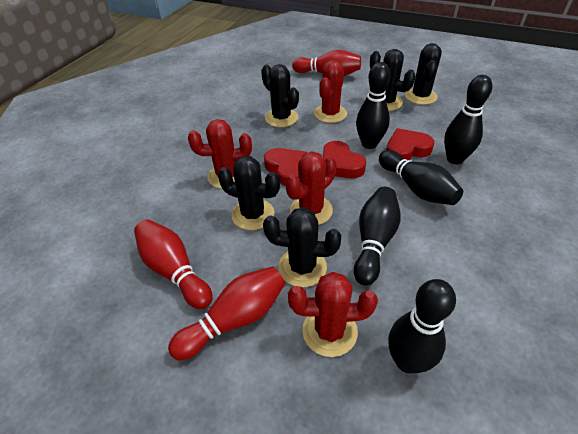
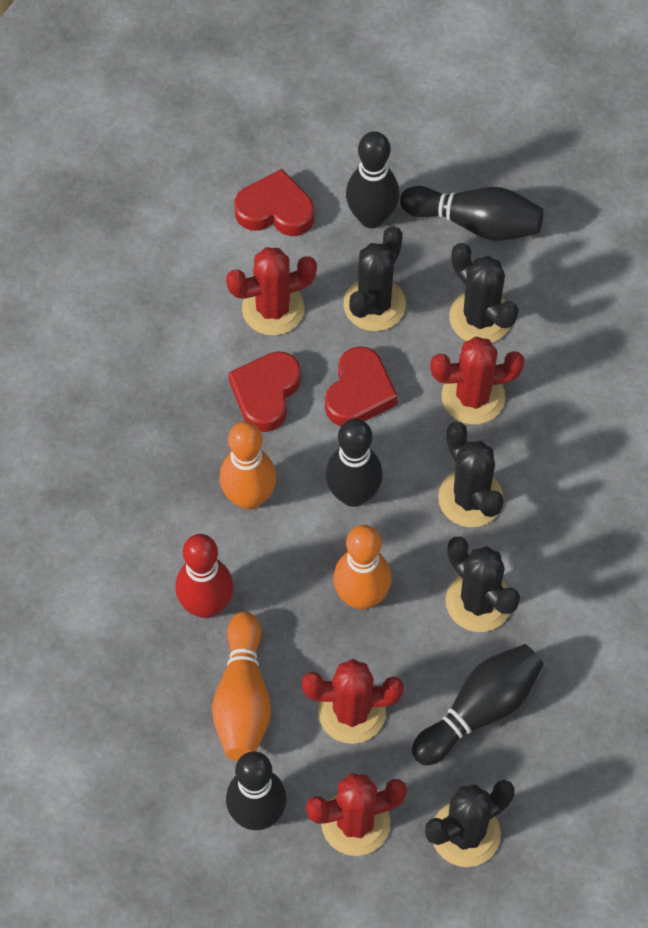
orange bowling pin: none = 0 -> [212,612,271,761] [219,422,276,510] [333,525,391,610] = 3
red bowling pin: [134,220,213,309] [168,266,285,360] [292,50,361,76] = 3 -> [175,534,234,618] = 1

